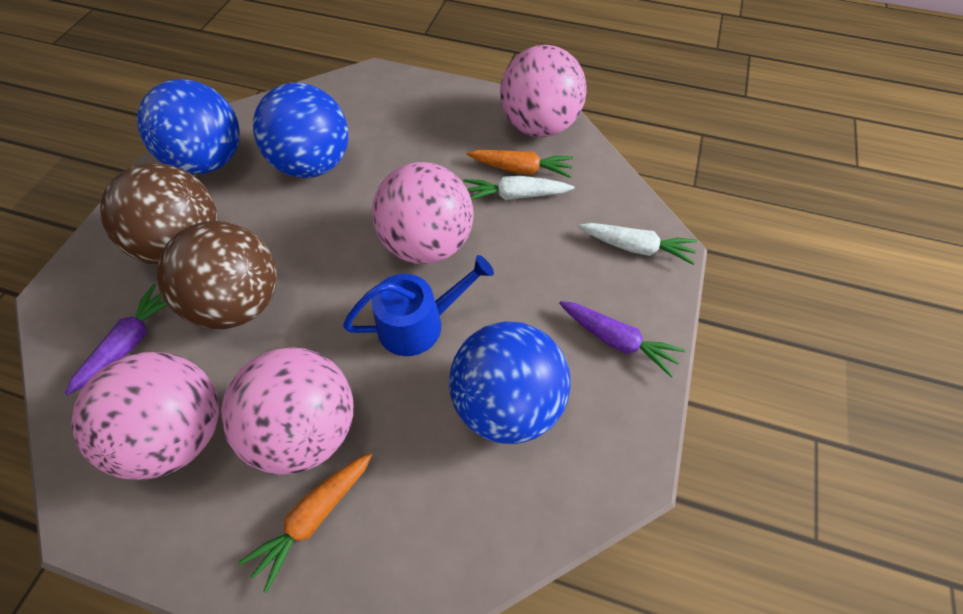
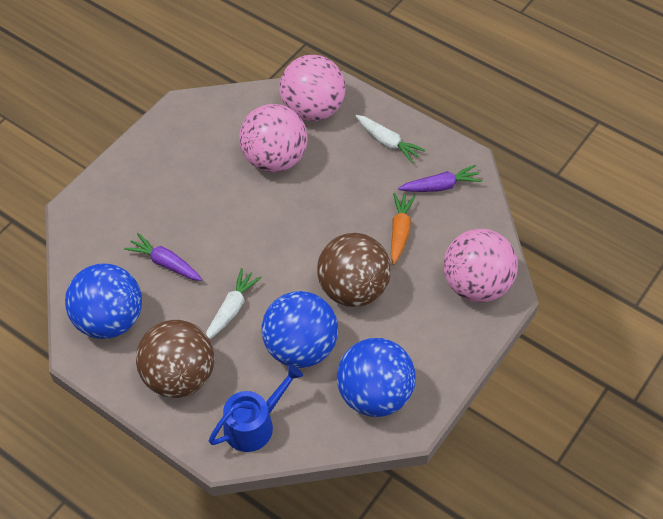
orange carrot: [238,453,372,593] [467,150,574,178] = 2 -> [391,193,416,265] = 1
pink ball: [71,352,219,480] [221,347,353,475] [372,162,474,264] [500,45,587,137] = 4 -> [239,104,308,173] [279,54,346,122] [443,229,518,303] = 3

